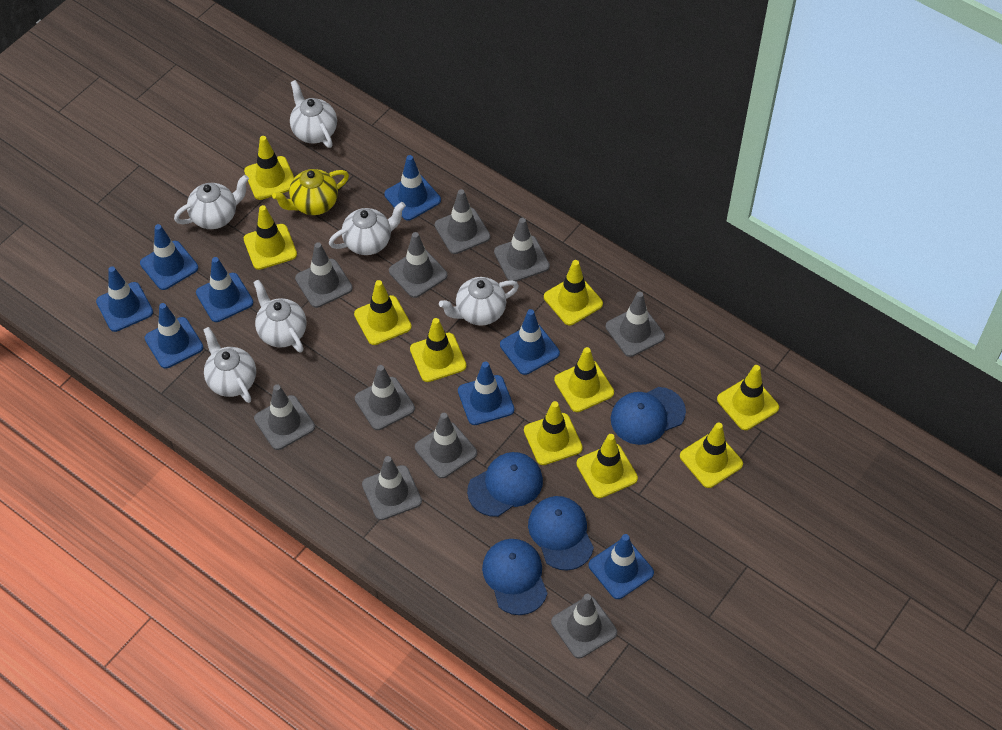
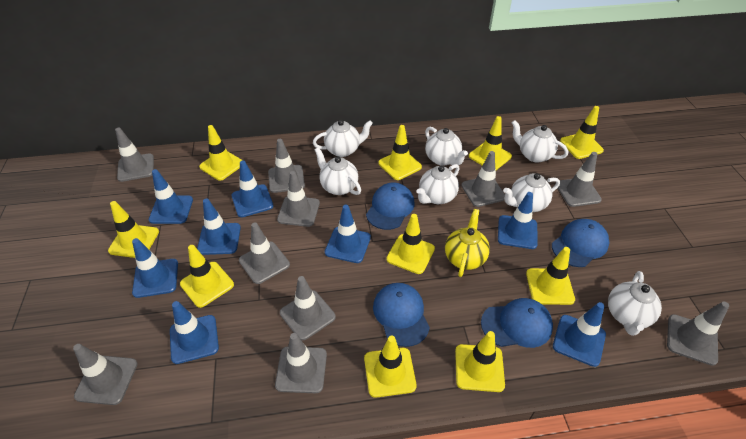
white teapot: [174,175,249,229] [203,327,256,403] [253,280,306,352] [290,80,337,148] [329,202,406,255] [439,277,519,326] = 6 -> [313,120,373,157] [315,148,361,195] [416,164,459,204] [425,127,468,166] [503,173,560,212] [511,120,568,163] [608,271,662,336] = 7

